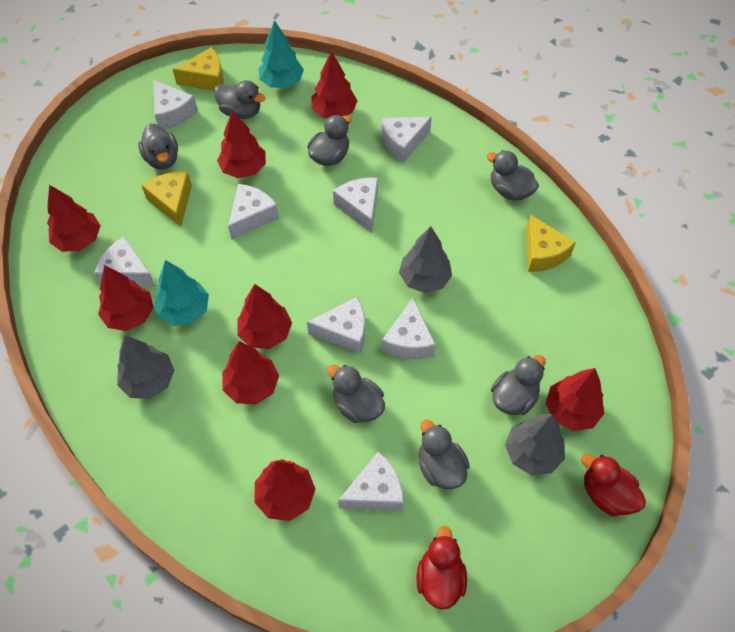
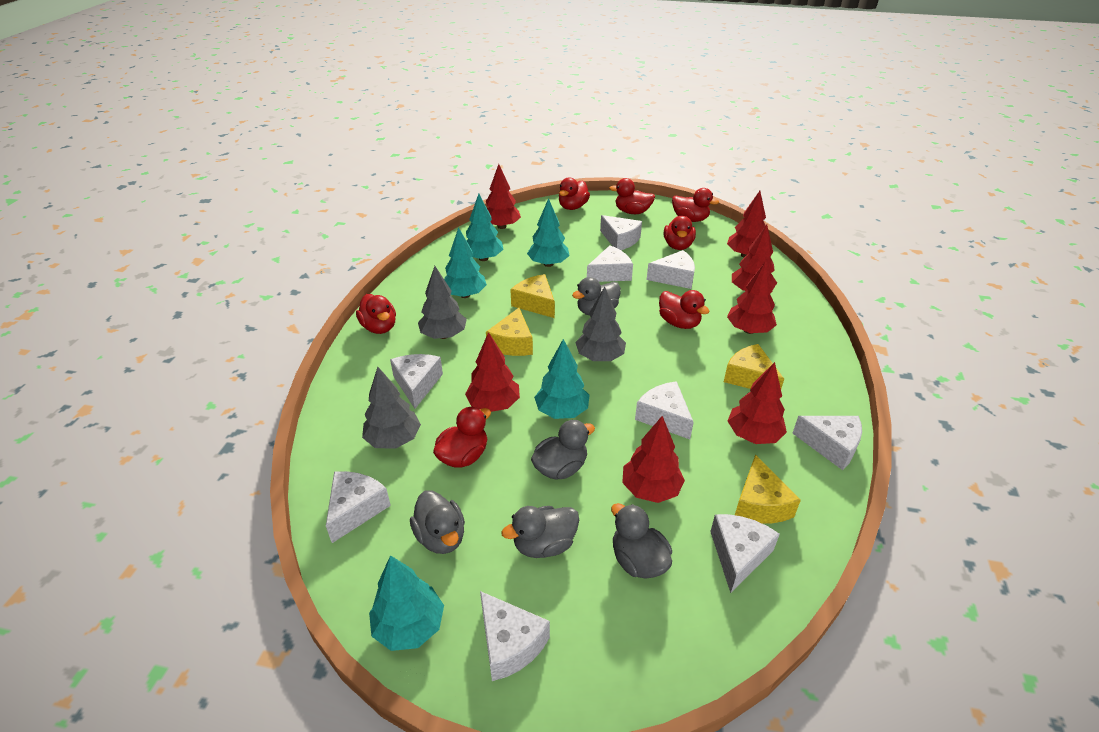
grey duck: [138,124,178,169] [214,80,266,119] [307,115,351,166] [327,365,385,423] [419,420,470,489] [487,150,539,201] [491,355,546,415] = 7 -> [410,490,465,554] [501,506,579,558] [531,420,595,480] [572,277,621,315] [611,503,672,579] = 5
red duck: [417,526,467,610] [581,454,646,516] = 2 -> [356,294,396,334] [433,407,491,468] [559,178,590,210] [609,178,655,214] [659,290,710,329] [664,216,696,250] [672,188,719,222] = 7
red tree: [47,185,101,252] [98,265,154,331] [217,110,266,178] [222,341,279,405] [237,284,292,349] [254,459,315,521] [311,51,358,118] [546,368,605,431] = 8 -> [465,332,520,412] [486,164,521,229] [622,416,685,503] [727,191,766,257] [727,261,777,334] [728,362,787,444] [732,225,777,291] = 7
turquoise tree: [154,260,209,326] [259,20,304,88] = 2 -> [369,555,444,651] [444,227,487,298] [466,194,504,261] [527,198,569,267] [534,339,589,419] = 5
white cheese: [94,236,155,286] [153,80,198,129] [228,184,279,240] [307,297,365,354] [333,178,378,233] [338,451,404,511] [381,117,432,163] [382,298,436,360] = 8 -> [326,471,391,543] [390,354,443,409] [480,591,550,681] [587,245,633,282] [600,215,642,250] [635,381,694,439] [647,250,695,289] [710,514,780,593] [792,416,862,470] = 9
yellow cheese: [141,172,192,227] [172,47,224,91] [526,214,576,272] = 3 -> [486,308,533,356] [511,274,555,318] [724,344,784,389] [735,454,801,524] = 4

